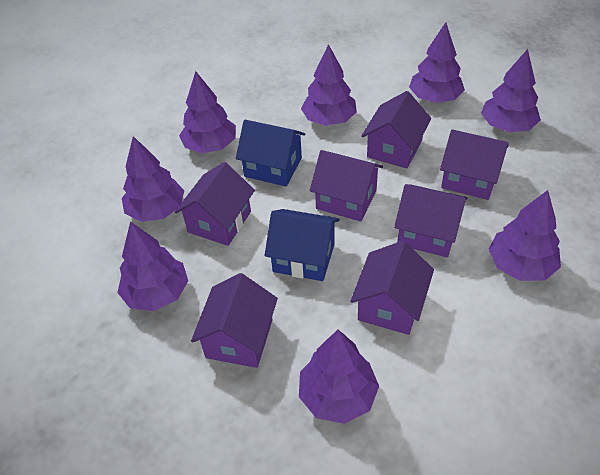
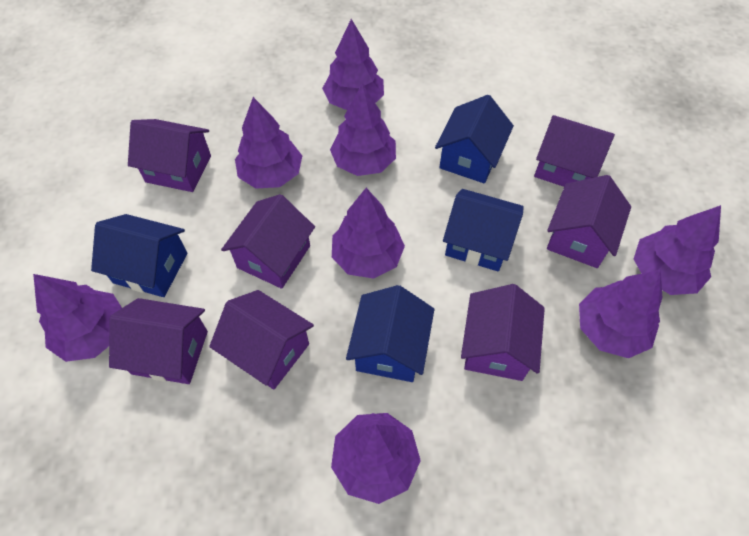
blue house: [236,120,305,186] [265,209,339,281] = 2 -> [91,214,187,297] [346,285,434,382] [435,95,514,183] [443,189,524,271] = 4

